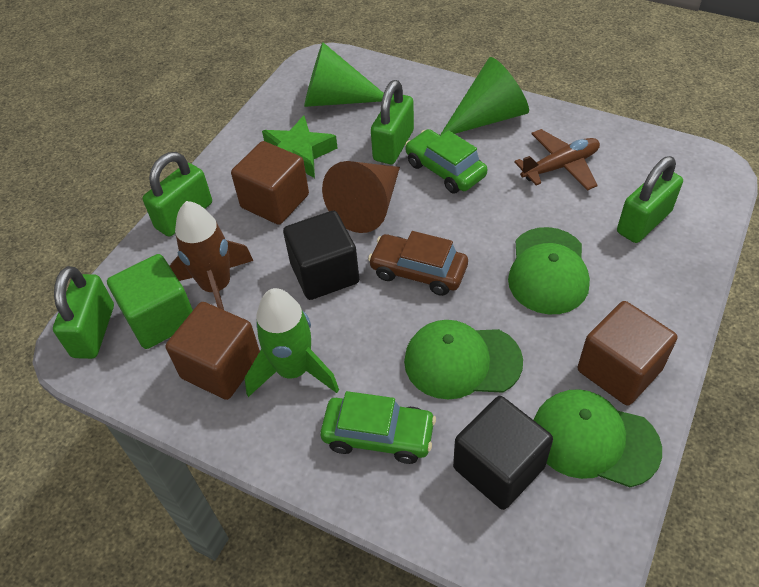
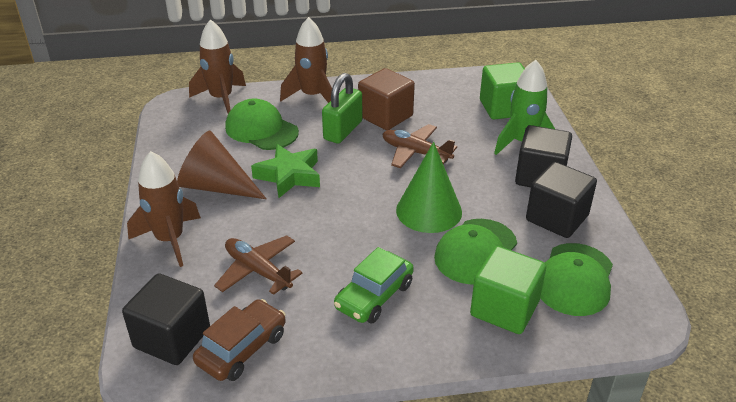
black cube: [283,211,359,300] [453,396,553,510] = 2 -> [122,273,210,365] [515,125,572,187] [526,162,597,238] = 3
brown cube: [166,302,260,400] [231,141,309,225] [577,301,677,405] = 3 -> [358,68,415,130] = 1
brown plane: [514,129,600,191] = 1 -> [214,235,303,295] [383,124,457,168] = 2
brown rocket: [170,201,254,310] = 1 -> [127,151,201,267] [189,19,246,113] [280,17,332,103] = 3
green car: [320,391,436,464] [405,129,488,193] = 2 -> [334,247,414,323] = 1
green cone: [304,42,384,107] [440,57,529,135] = 2 -> [396,142,462,233] = 1
green cube: [107,254,193,349] = 1 -> [470,246,546,334] [480,62,525,119] = 2
green padlock: [53,266,114,359] [143,152,212,237] [371,80,414,164] [617,156,683,243] = 4 -> [322,73,362,144] = 1

